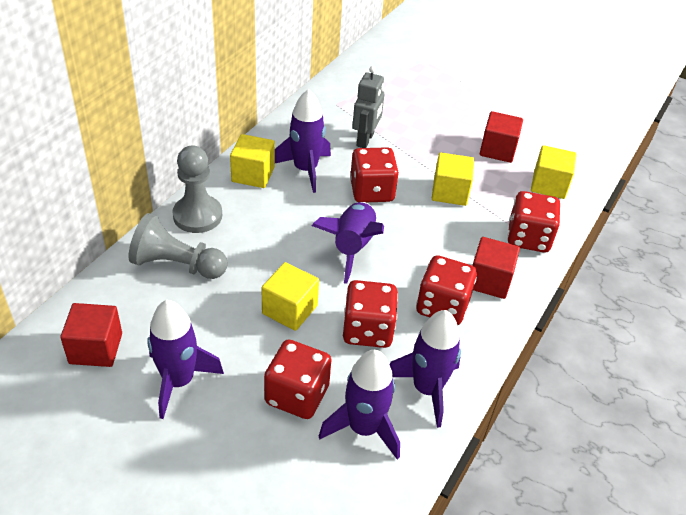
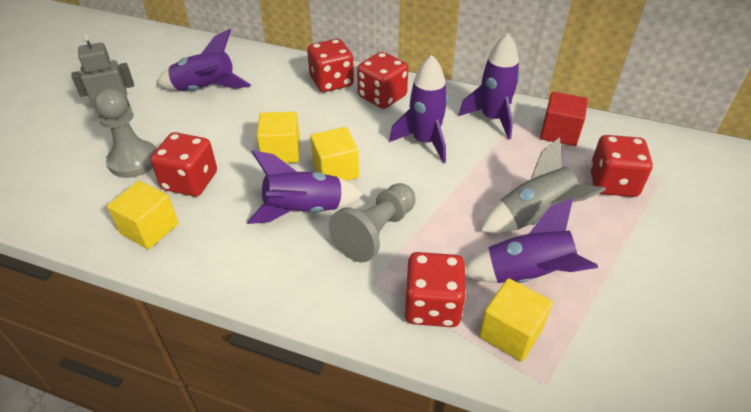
grey rocket: none = 0 -> [480,137,606,233] = 1
red cube: [60,303,122,367] [472,237,520,299] [480,111,523,163] = 3 -> [540,92,588,146] = 1

